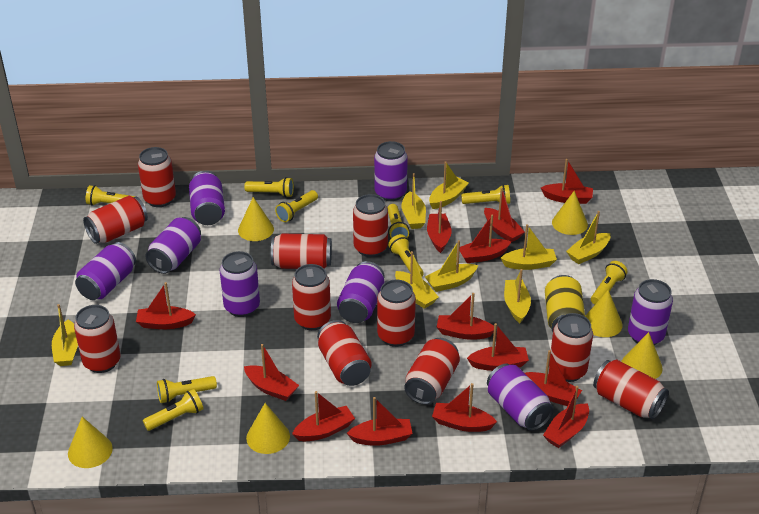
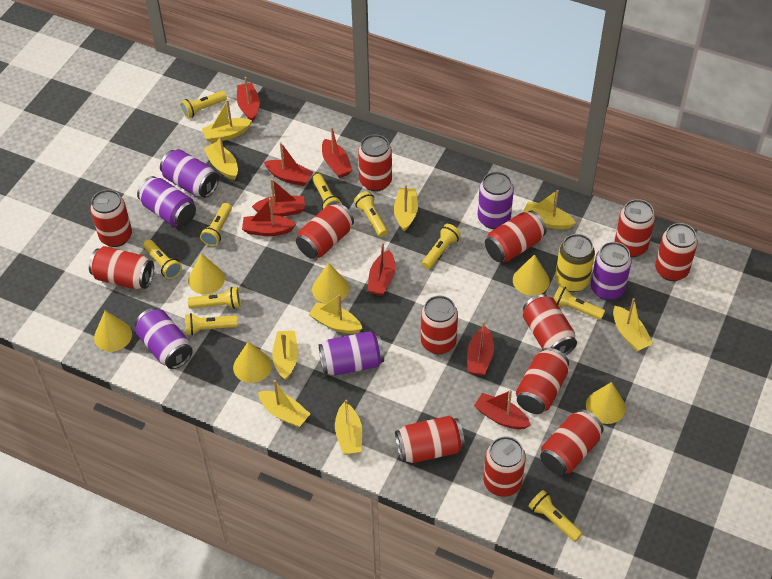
purple can: [75,242,136,300] [145,217,201,274] [189,171,225,225] [220,251,260,317] [337,261,385,323] [374,141,408,201] [487,364,554,431] [628,279,673,345] = 8 -> [135,308,193,369] [137,176,196,227] [160,149,219,198] [319,331,384,376] [478,172,514,229] [591,242,632,300] = 6
red boat: [136,282,196,329] [244,344,299,401] [292,391,355,441] [347,397,413,446] [427,201,452,253] [432,383,497,432] [437,293,494,340] [460,214,512,263] [467,323,529,371] [484,188,525,242] [525,350,582,406] [541,159,593,204] [543,386,589,448] = 13 -> [237,77,260,122] [242,198,296,236] [252,179,305,217] [264,142,313,186] [322,127,353,178] [368,242,395,296] [467,321,494,376] [474,390,531,429] = 8
red can: [74,305,121,373] [83,196,148,244] [138,147,176,207] [271,233,332,269] [292,264,331,330] [317,320,371,386] [353,194,388,257] [377,280,416,347] [404,338,460,405] [549,313,593,382] [593,360,669,420] = 11 -> [89,246,154,289] [90,190,132,247] [296,203,354,259] [358,134,392,192] [395,416,465,463] [421,296,458,354] [484,436,526,497] [485,210,546,262] [516,348,569,414] [523,294,577,356] [540,409,604,475] [614,199,655,257] [655,223,698,281] = 13
yellow boat: [52,304,78,366] [395,251,439,309] [402,173,426,229] [425,240,478,292] [429,161,469,209] [501,224,557,270] [504,269,531,323] [566,211,610,264] = 8 -> [202,100,252,143] [203,136,238,180] [258,380,310,427] [272,331,298,380] [309,294,363,334] [335,400,362,455] [394,185,418,232] [523,190,576,229] [613,298,653,351] = 9
yellow flashlight: [86,185,135,206] [143,389,204,431] [157,376,217,403] [244,177,294,197] [275,190,318,222] [388,204,409,239] [388,234,424,276] [461,185,510,204] [591,261,628,304] = 9 -> [143,240,182,279] [180,91,227,119] [185,313,238,335] [187,287,241,309] [200,203,232,246] [312,174,342,209] [354,191,388,237] [422,224,461,269] [528,490,583,542] [553,285,605,320] = 10

